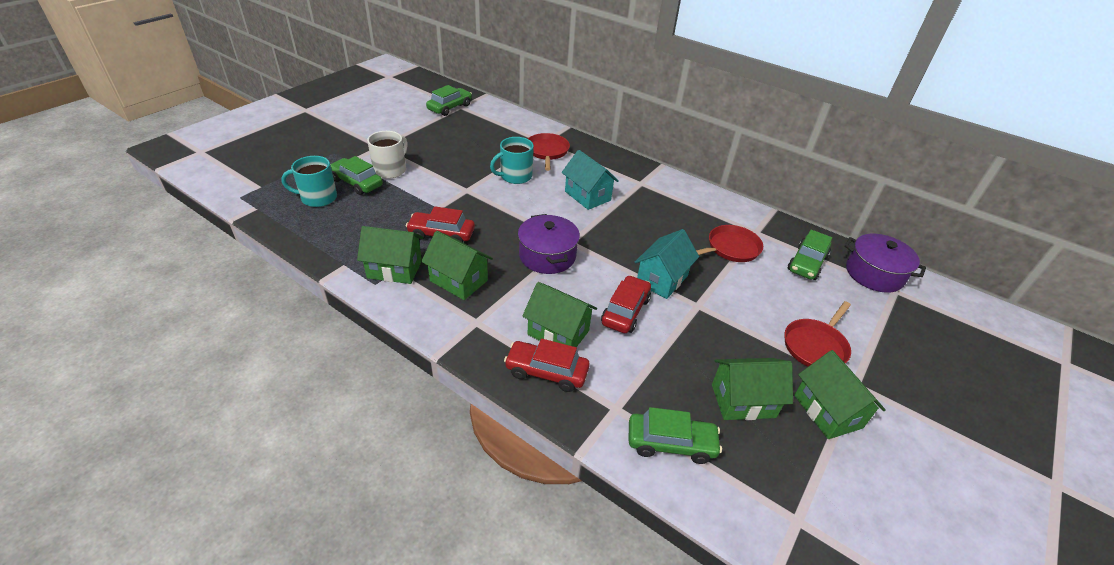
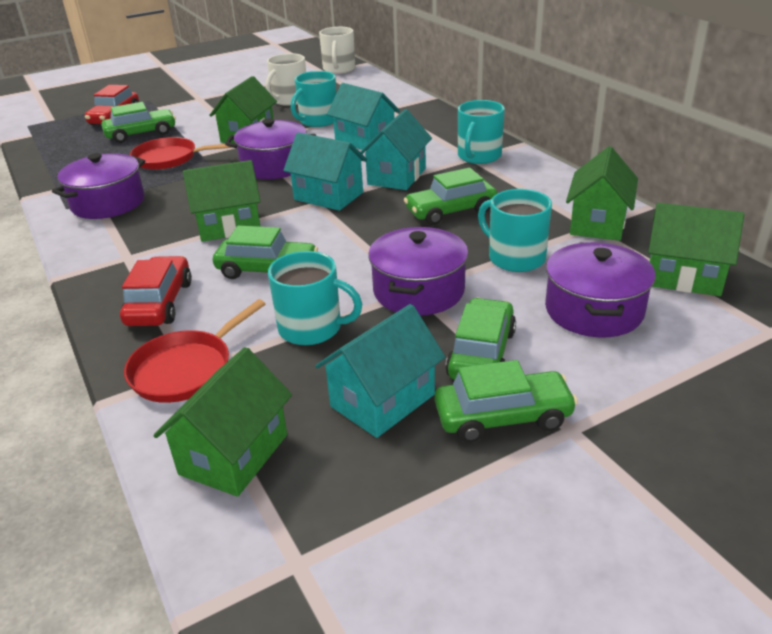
green car: [330,156,383,195] [426,85,472,116] [628,407,722,464] [787,230,832,280] = 4 -> [101,102,176,143] [213,226,318,279] [404,168,497,225] [435,360,578,442] [445,298,516,380] = 5
purple pot: [518,214,580,274] [845,234,926,293] = 2 -> [52,153,145,219] [225,118,316,179] [368,227,468,315] [545,242,656,338] = 4
red car: [406,206,475,242] [504,339,590,392] [601,275,651,333] = 3 -> [85,85,139,125] [120,256,192,326] = 2
red pan: [528,133,570,171] [696,225,763,262] [785,301,851,367] = 3 -> [124,299,265,403] [130,137,233,170] = 2
turquoise house: [562,150,619,210] [634,229,699,299] = 2 -> [283,132,367,211] [315,304,445,438] [327,83,400,151] [360,109,432,190] = 4
turquoise mug: [281,156,337,207] [490,137,534,184] = 2 -> [268,251,362,345] [291,71,337,127] [458,100,505,164] [478,189,552,272] = 4
white mug: [367,131,408,179] = 1 -> [266,53,306,106] [319,27,355,74] = 2

